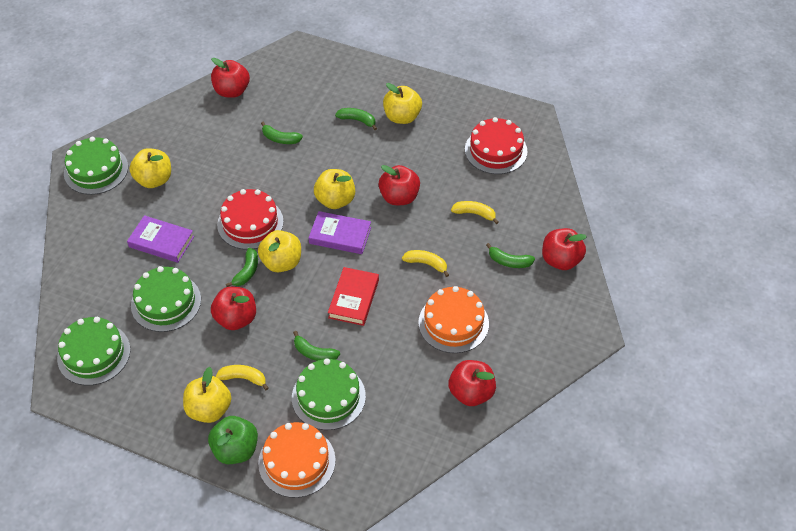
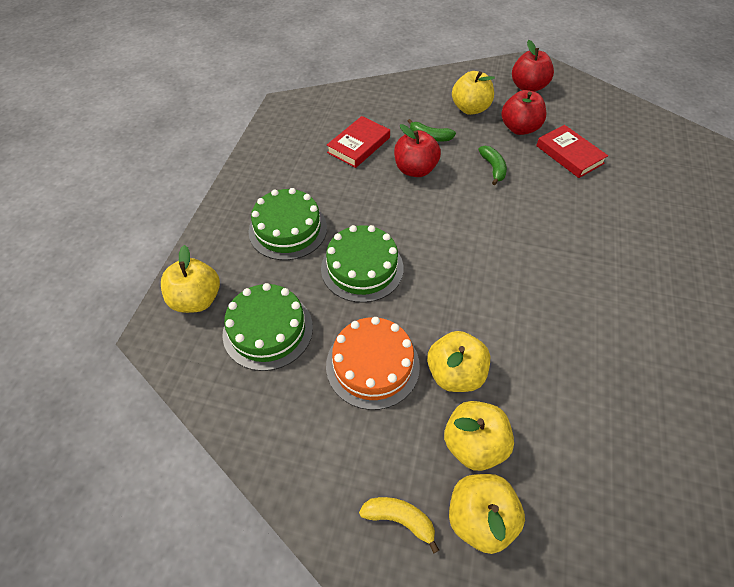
green apple: [208,416,258,464] = 1 -> none = 0
green banana: [226,248,258,287] [261,122,303,144] [293,331,340,361] [335,108,377,130] [486,243,535,268] = 5 -> [408,119,456,141] [478,146,507,185] = 2
green cake: [57,317,131,385] [64,137,128,195] [131,266,201,332] [292,358,366,430] = 4 -> [222,283,313,371] [249,188,327,260] [321,225,404,303] = 3
orange cake: [258,422,336,498] [418,286,489,353] = 2 -> [326,317,420,410] = 1
purple book: [127,215,194,263] [308,211,371,254] = 2 -> none = 0
red apple: [211,58,250,98] [211,287,256,330] [379,165,420,205] [449,360,496,406] [542,228,587,270] = 5 -> [394,124,441,177] [501,90,546,135] [512,40,554,92] = 3
red book: [328,267,379,326] = 1 -> [327,116,390,168] [536,125,608,178] = 2
red cake: [217,189,284,250] [465,117,528,174] = 2 -> none = 0
yellow banana: [216,365,269,391] [402,250,449,277] [451,201,499,224] = 3 -> [359,497,439,554] = 1

